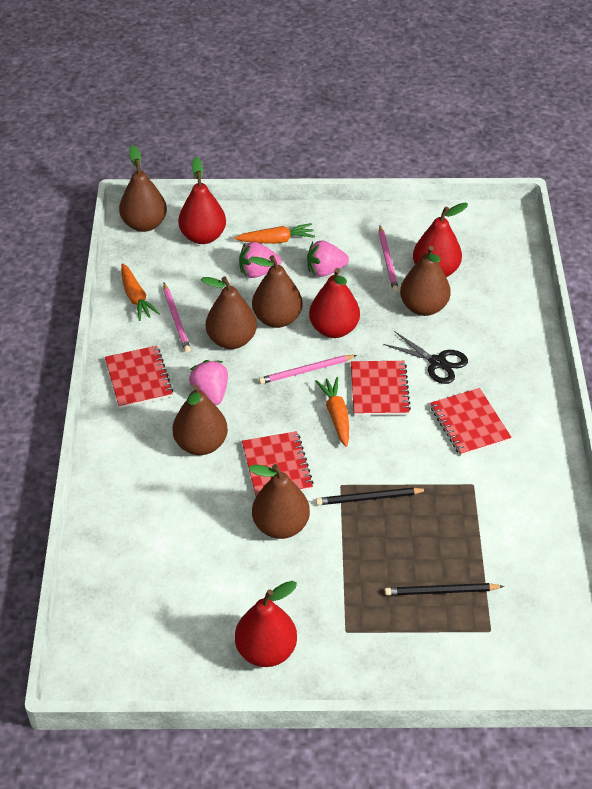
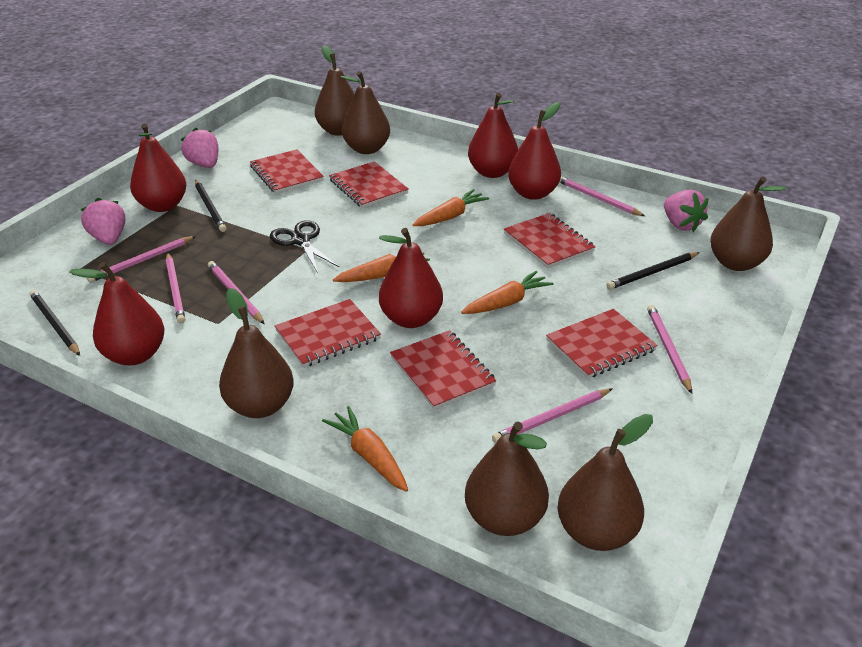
black pencil: [316,487,428,505] [385,583,504,596] = 2 -> [29,290,80,356] [195,180,226,232] [606,252,700,290] = 3
orange carrot: [121,263,160,321] [235,223,315,244] [315,377,349,447] = 3 -> [322,406,408,492] [333,253,430,282] [413,189,489,226] [461,271,553,314] = 4
pink pencil: [163,283,191,353] [259,355,357,384] [379,226,399,292] = 3 -> [87,236,196,283] [166,253,185,324] [208,261,264,324] [492,388,613,443] [559,176,645,216] [647,305,692,394] = 6
red notebook: [105,346,173,408] [242,431,314,496] [351,361,411,416] [430,388,512,456] = 4 -> [250,149,324,194] [275,299,381,368] [329,161,409,208] [390,330,496,410] [504,213,595,268] [546,309,658,379] = 6
red pear: [178,157,226,244] [235,581,297,667] [309,268,360,338] [413,203,468,277] = 4 -> [69,262,164,365] [130,123,186,212] [379,228,443,328] [468,93,518,178] [508,102,561,200] = 5

